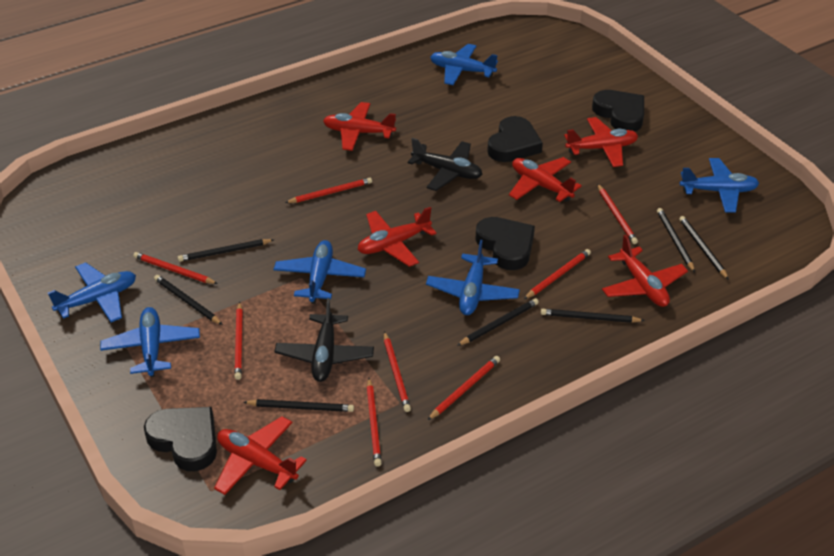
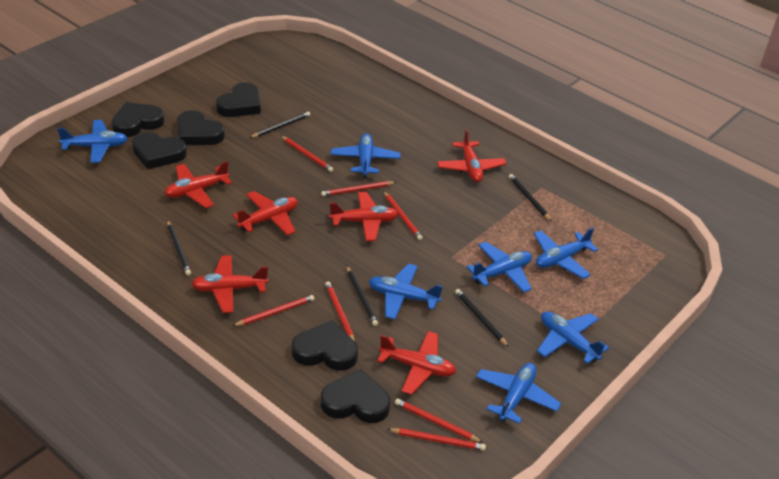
black heart: [144,407,217,471] [475,217,535,270] [487,116,543,162] [592,90,644,131] = 4 -> [112,102,164,137] [132,132,187,169] [177,110,225,145] [216,82,261,117] [292,320,358,371] [321,369,390,423] = 6
black pencil: [154,275,223,325] [178,239,274,262] [244,399,354,412] [457,298,539,346] [541,309,645,323] [657,208,695,273] [679,216,729,280] = 7 -> [167,220,191,276] [249,112,310,138] [346,265,378,326] [455,289,509,347] [509,174,552,221] = 5
black plane: [274,298,374,382] [408,138,482,191] = 2 -> none = 0
blue plane: [48,262,136,322] [100,307,200,377] [273,240,366,304] [426,240,520,315] [430,44,498,85] [680,158,759,212] = 6 -> [57,120,128,163] [331,133,400,178] [369,264,443,319] [467,242,532,293] [476,363,561,424] [534,227,598,279] [537,311,609,364] = 7
red pencil: [133,252,218,284] [234,302,243,380] [285,178,372,203] [367,378,382,467] [384,331,411,412] [428,356,500,420] [524,249,591,299] [597,184,638,244] = 8 -> [233,295,314,326] [281,136,333,172] [321,181,396,196] [325,281,355,341] [384,191,423,240] [388,428,486,451] [395,399,483,443] = 7

